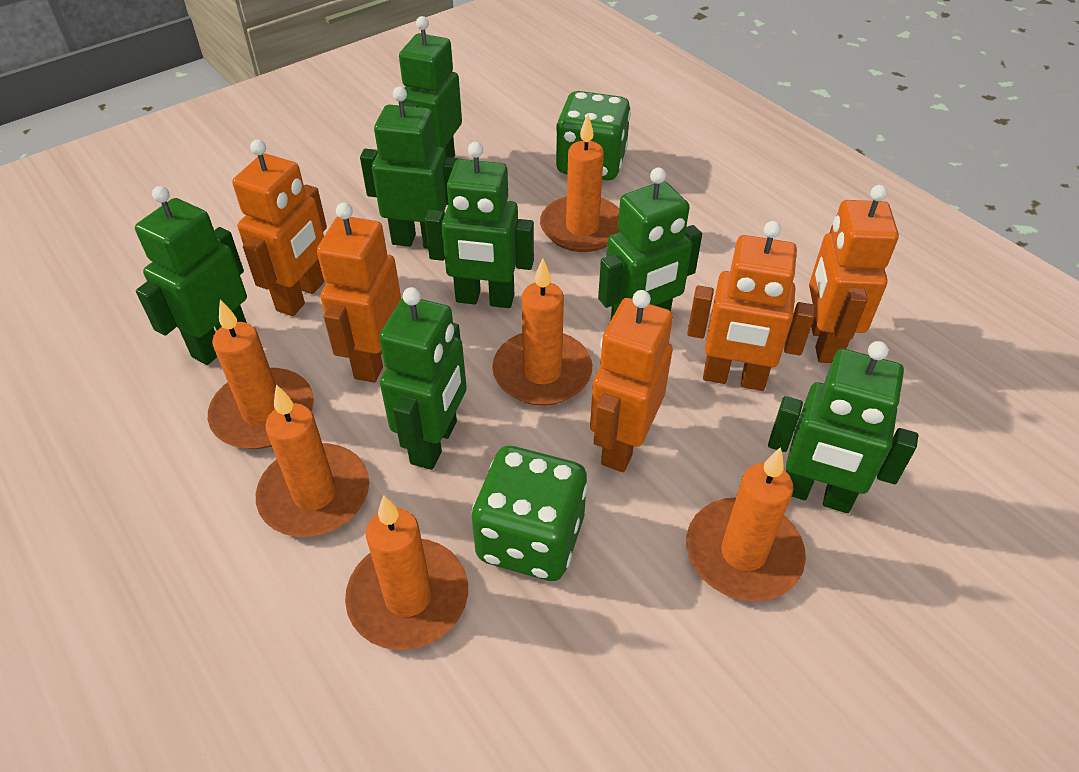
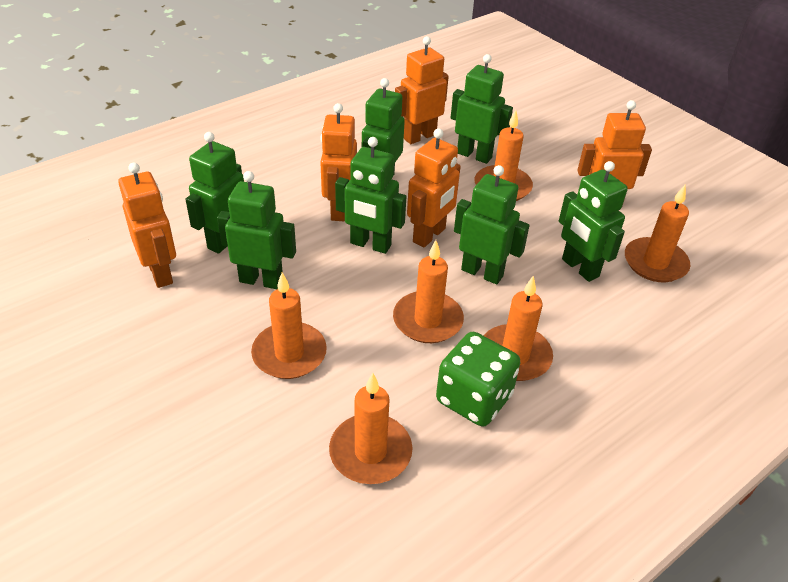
green dice: [472,446,588,581] [556,91,631,180] = 2 -> [436,332,521,427] = 1

